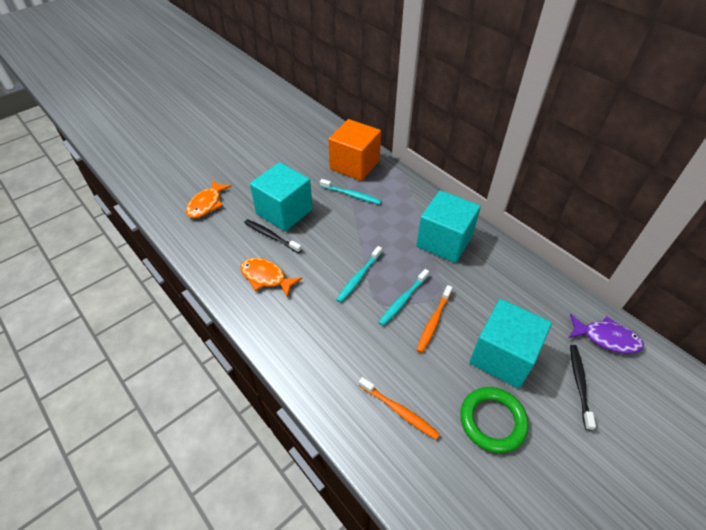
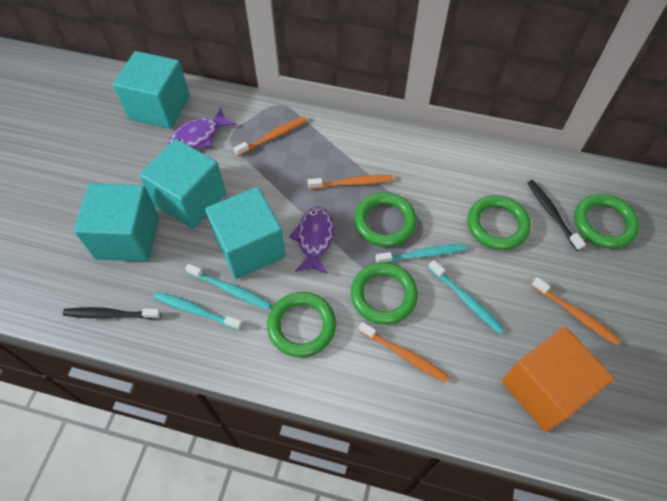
green ring: [460,387,529,453] = 1 -> [267,292,336,357] [351,262,418,325] [354,192,417,247] [467,195,531,250] [574,194,640,249] = 5
orange fish: [186,180,232,218] [240,258,302,298] = 2 -> none = 0
orange toothbrush: [359,377,440,440] [417,285,453,353] = 2 -> [234,116,307,156] [308,175,393,189] [358,322,450,383] [531,277,620,345] = 4
purple fish: [569,314,644,354] = 1 -> [169,108,236,149] [289,207,334,274] = 2
turquoise cube: [250,162,313,232] [416,190,481,263] [470,299,552,388] = 3 -> [74,183,159,261] [113,51,190,129] [139,139,226,229] [205,187,286,279] = 4
turquoise toothbrush: [320,179,382,204] [336,246,382,303] [378,269,429,326] = 3 -> [153,291,242,331] [185,264,272,310] [376,244,466,263] [429,260,504,333] = 4

